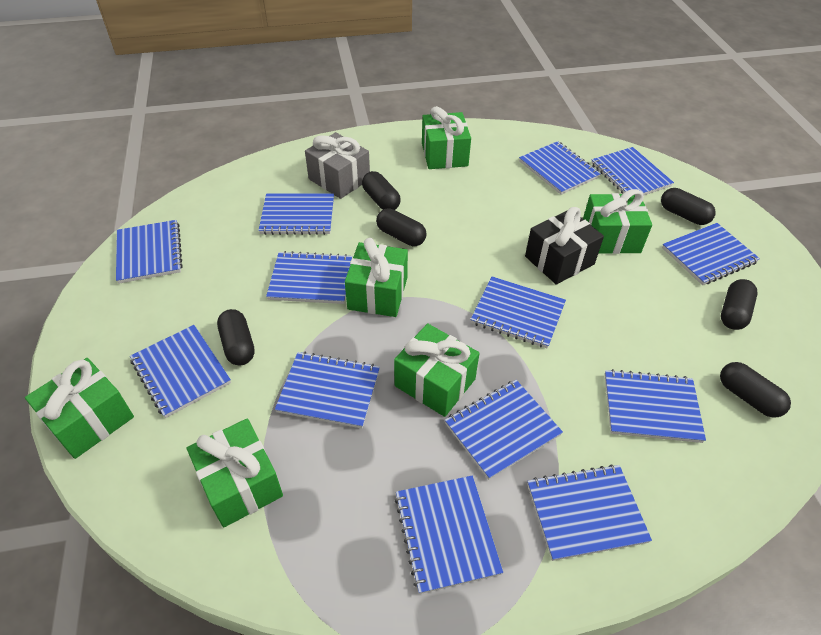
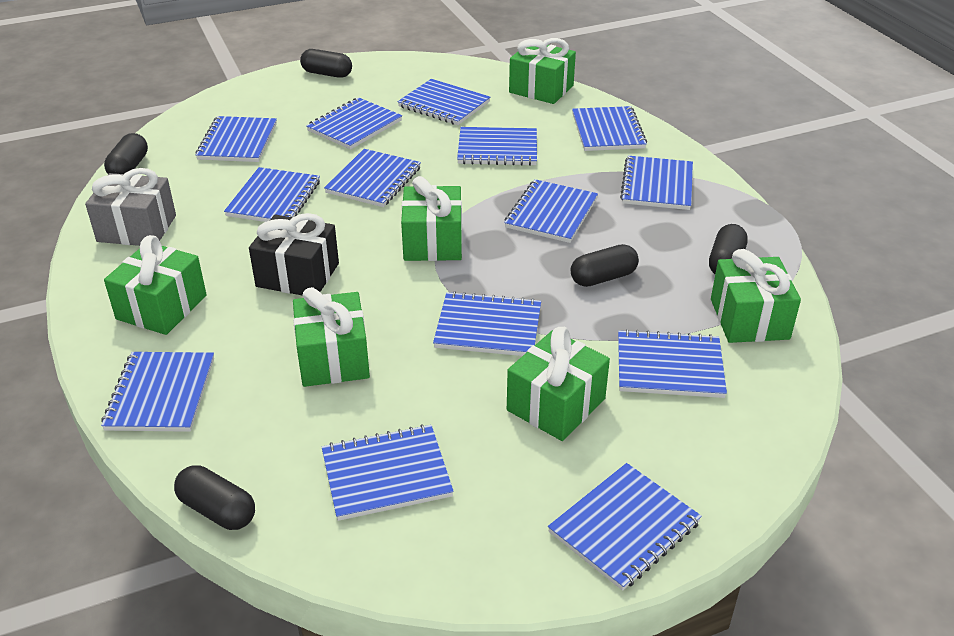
black capsule: [217,309,255,365] [362,171,401,210] [376,208,427,246] [661,188,716,225] [720,362,791,418] [721,279,757,330] = 6 -> [104,133,148,174] [174,465,255,530] [300,49,352,78] [571,244,639,287] [709,224,748,274] = 5
blue notebook: [116,220,183,284] [130,325,231,418] [258,193,334,235] [266,251,352,304] [275,352,380,428] [395,475,503,594] [445,380,563,480] [470,277,566,348] [519,141,601,195] [527,464,652,561] [591,147,674,195] [604,369,706,443] [662,223,760,285] = 13 -> [101,352,214,432] [196,116,277,162] [224,167,320,222] [306,98,402,150] [322,424,454,521] [324,149,421,207] [398,79,490,125] [433,291,541,356] [457,127,537,166] [504,179,598,243] [548,463,702,591] [572,106,647,151] [618,329,727,398] [620,156,693,210] = 14

